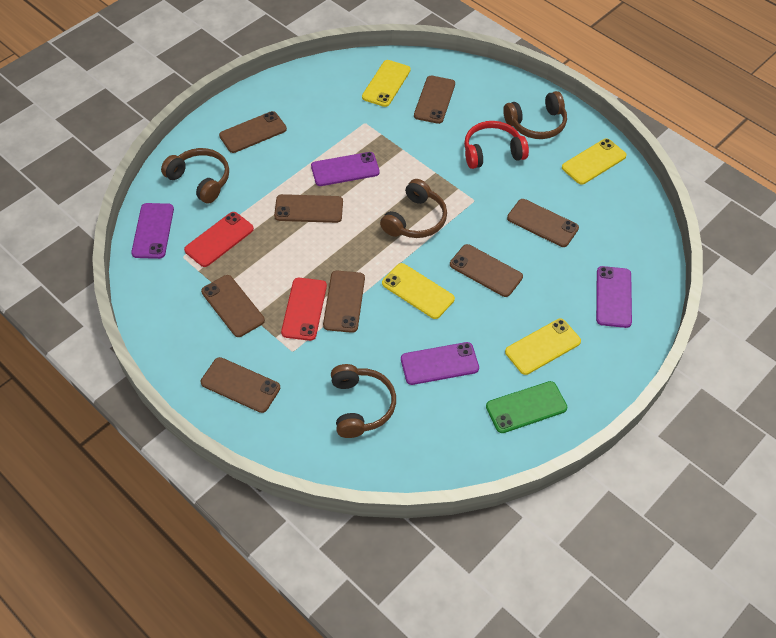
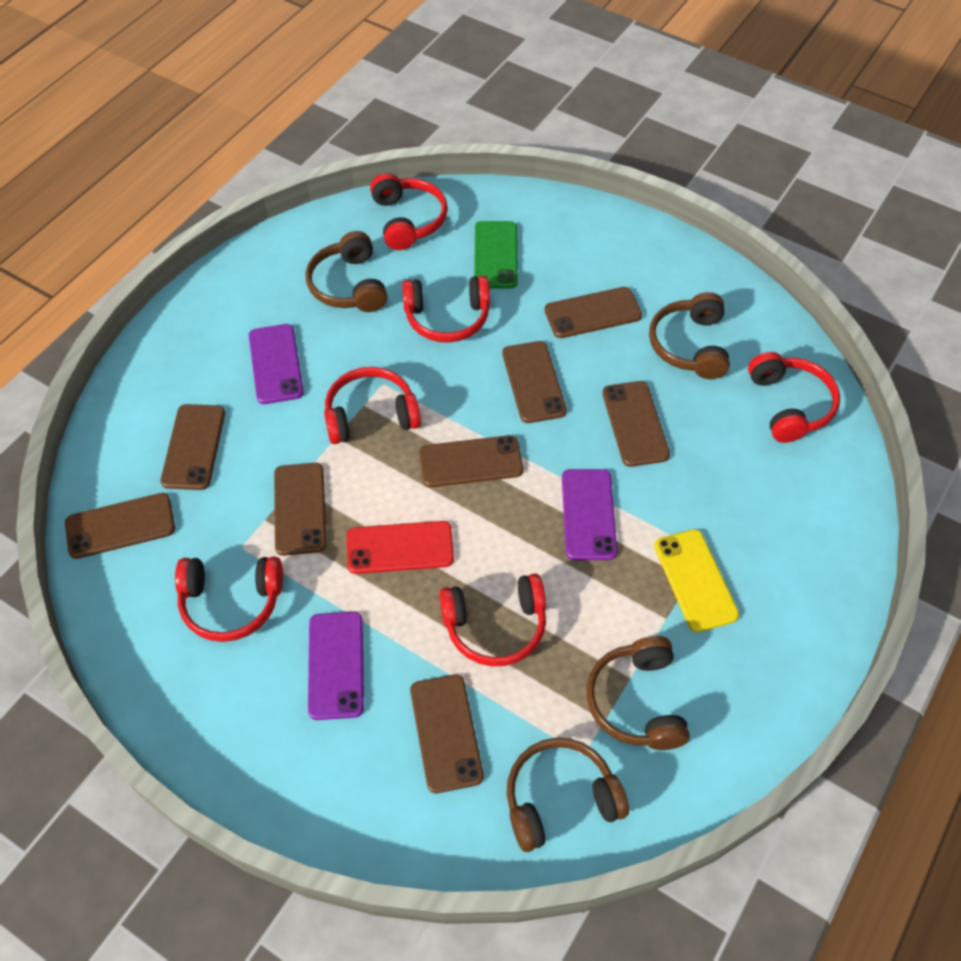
purple phone: [131,203,174,259] [311,152,380,186] [401,342,479,385] [596,266,632,328] = 4 -> [249,324,304,404] [308,612,364,720] [562,469,617,560] = 3
red headphones: [464,121,529,169] = 1 -> [175,557,283,642] [324,367,421,444] [370,173,448,250] [402,276,490,343] [439,573,546,667] [748,352,840,443] = 6
red phone: [184,212,254,267] [281,278,327,341] = 2 -> [347,521,454,574] = 1
yellow phone: [362,60,411,107] [382,263,455,319] [505,319,581,375] [562,139,626,185] = 4 -> [654,529,739,632] = 1

